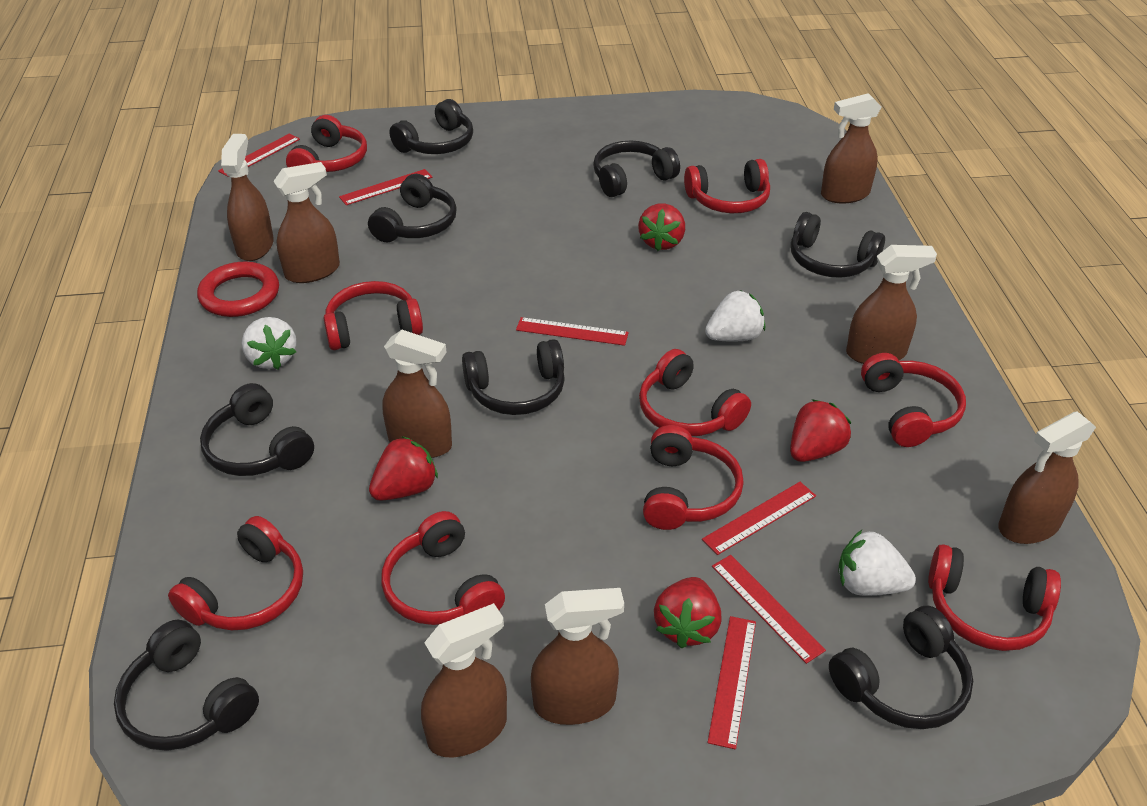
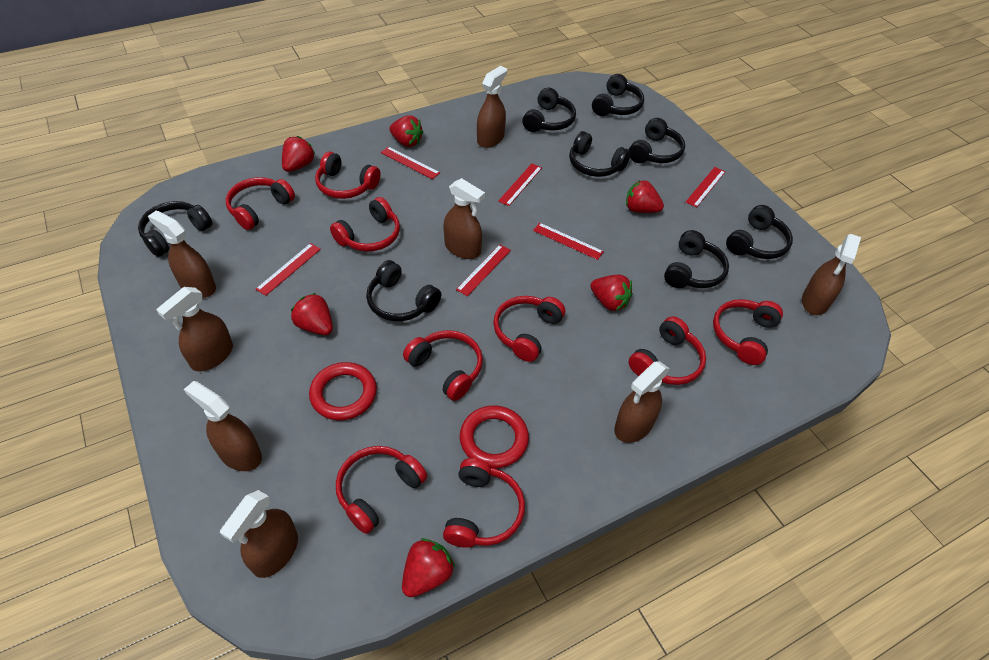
red ring: [197,262,279,317] = 1 -> [309,362,377,420] [460,405,529,468] = 2
red strawberry: [369,436,438,501] [638,203,685,251] [654,577,722,648] [790,399,851,462] = 4 -> [282,136,315,172] [291,293,333,335] [389,115,423,147] [402,538,455,597] [590,275,632,311] [626,180,664,213] = 6
white strawberry: [242,317,297,369] [705,290,765,342] [838,530,916,596] = 3 -> none = 0

